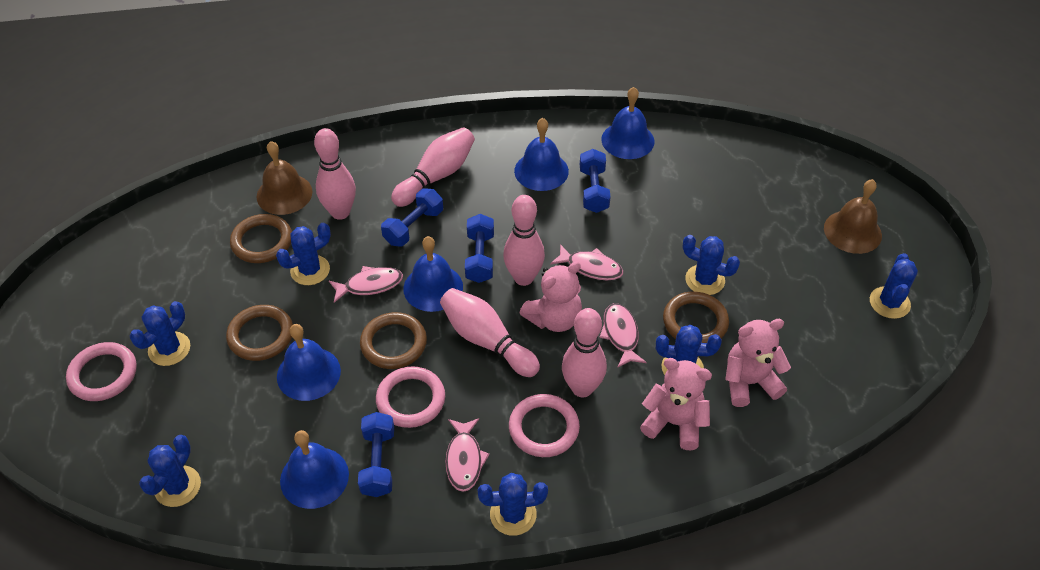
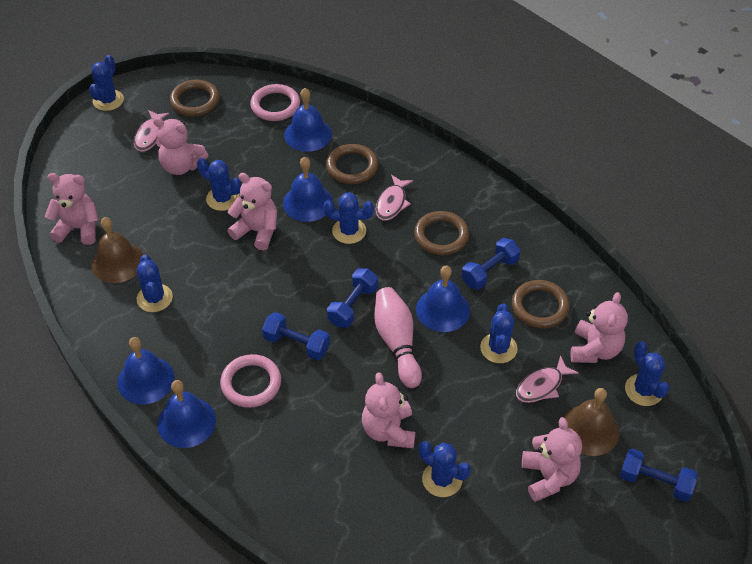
pink bowling pin: [314,128,356,220] [391,127,475,207] [440,288,540,377] [503,195,545,286] [562,308,607,397] = 5 -> [374,287,422,388] = 1
pink fish: [329,266,403,303] [445,418,490,492] [550,244,623,280] [599,303,646,368] = 4 -> [134,110,169,152] [376,175,413,221] [516,355,579,403] = 3
pink ring: [66,342,137,401] [376,366,445,428] [509,394,580,457] = 3 -> [220,354,281,408] [250,84,300,121] = 2
pink teddy bear: [520,261,582,332] [640,358,712,450] [725,319,791,407] = 3 -> [45,173,99,245] [153,117,208,175] [227,173,277,250] [362,372,415,448] [522,417,582,502] [571,292,628,363] = 6

